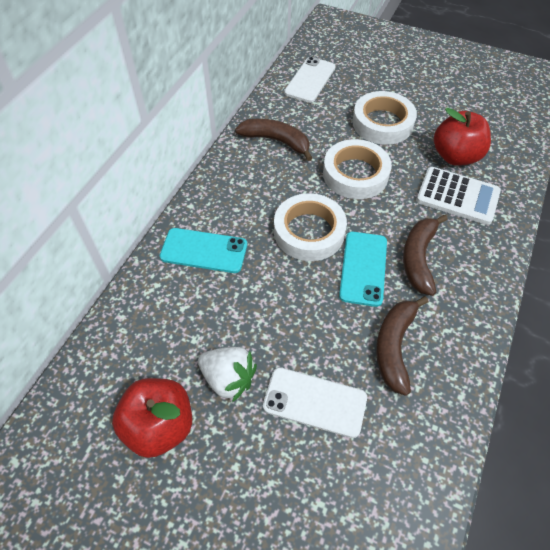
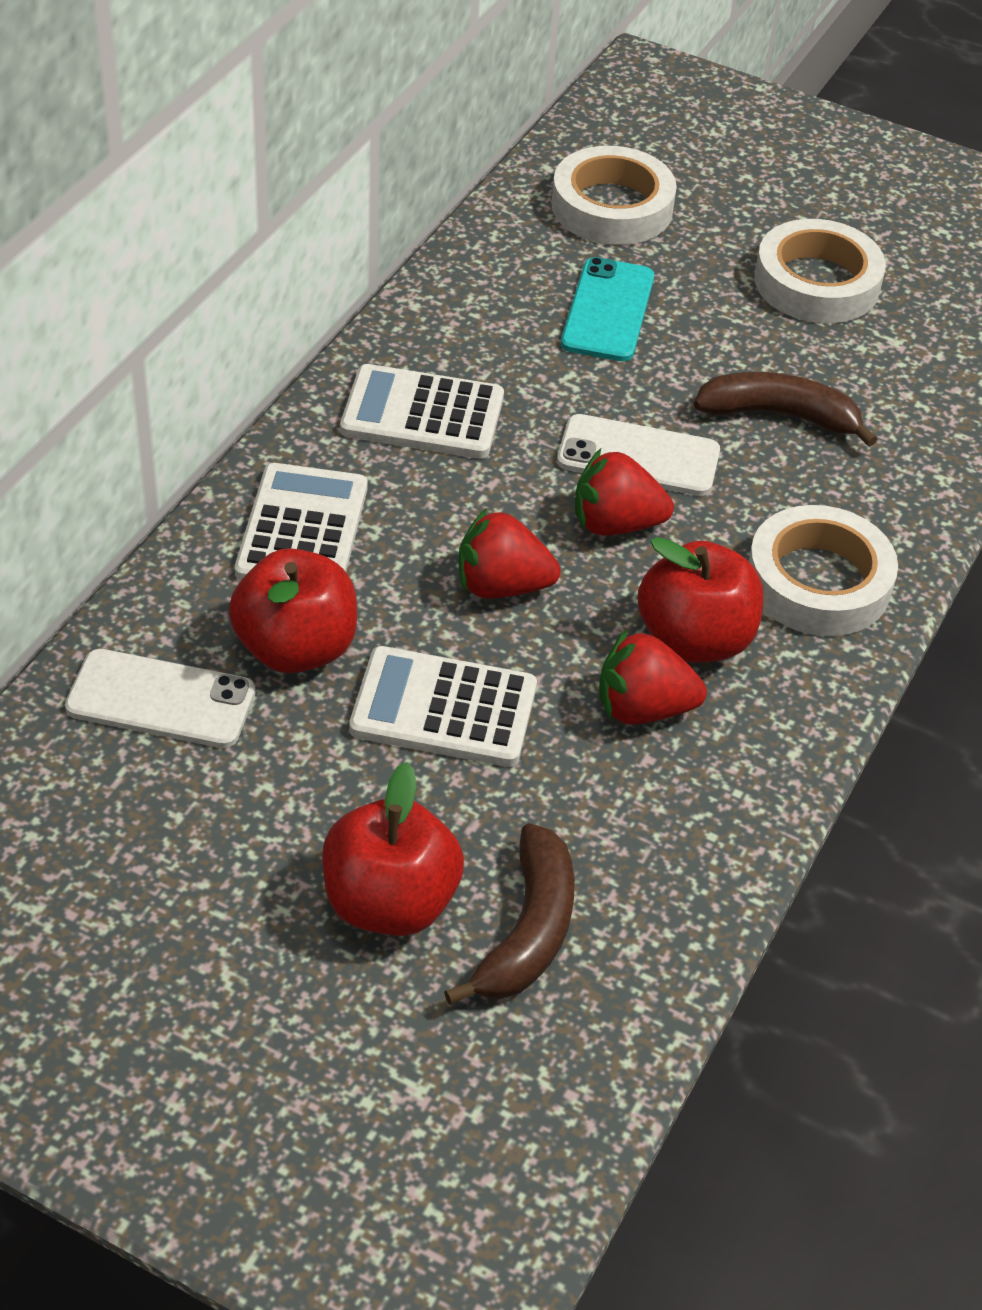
brown banana: [235,119,312,161] [376,296,429,396] [403,215,448,296] = 3 -> [444,823,575,1005] [694,372,877,447] = 2
red apple: [112,378,192,458] [434,108,491,166] = 2 -> [229,548,357,673] [322,762,464,936] [638,537,763,663] = 3
red strawberry: none = 0 -> [458,508,560,599] [575,449,674,536] [599,629,707,724] = 3
turquoise phone: [160,228,247,273] [339,232,387,307] = 2 -> [561,257,654,361] = 1
white calculator: [416,167,501,225] = 1 -> [235,463,367,581] [340,364,504,459] [349,646,537,767] = 3
white strawberry: [198,347,257,402] = 1 -> none = 0

